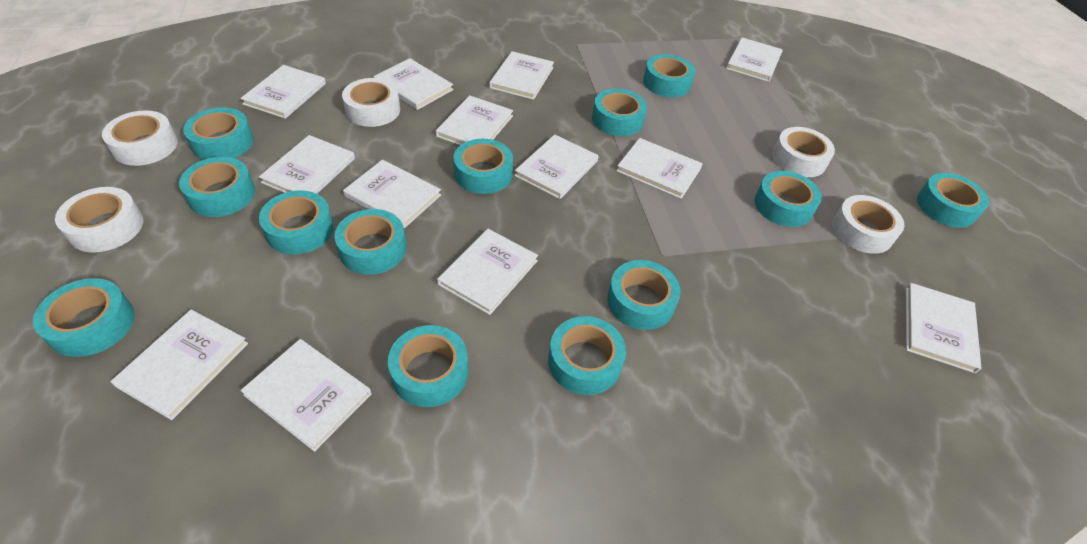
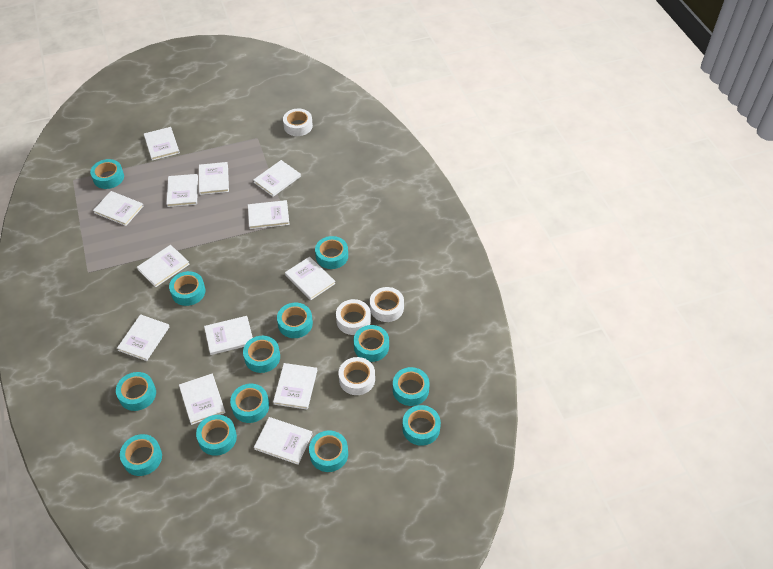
white tape: [55,187,144,252] [102,110,178,166] [342,78,400,127] [772,127,835,177] [832,195,904,254] = 5 -> [283,109,313,136] [336,299,371,335] [339,357,375,395] [370,287,404,322] = 4

